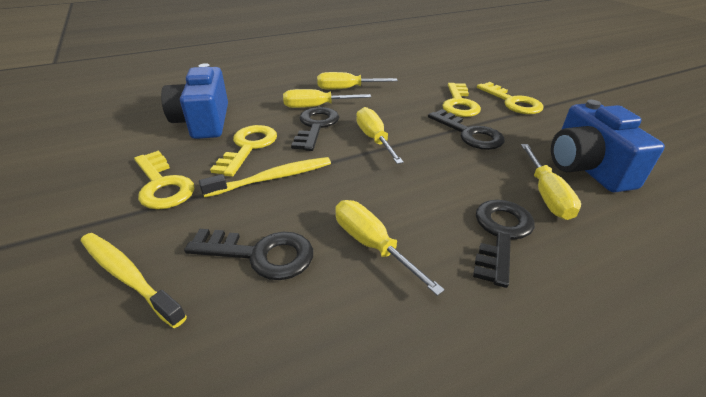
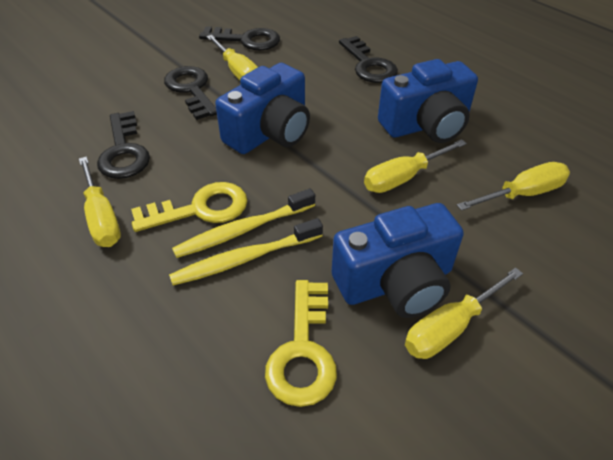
blue camera: [161,63,228,139] [551,100,665,192] = 2 -> [215,63,310,154] [332,203,464,318] [378,59,478,143] = 3
yellow key: [134,150,195,209] [210,125,277,177] [442,83,481,117] [477,82,544,114] = 4 -> [131,182,247,232] [265,280,337,407] = 2

